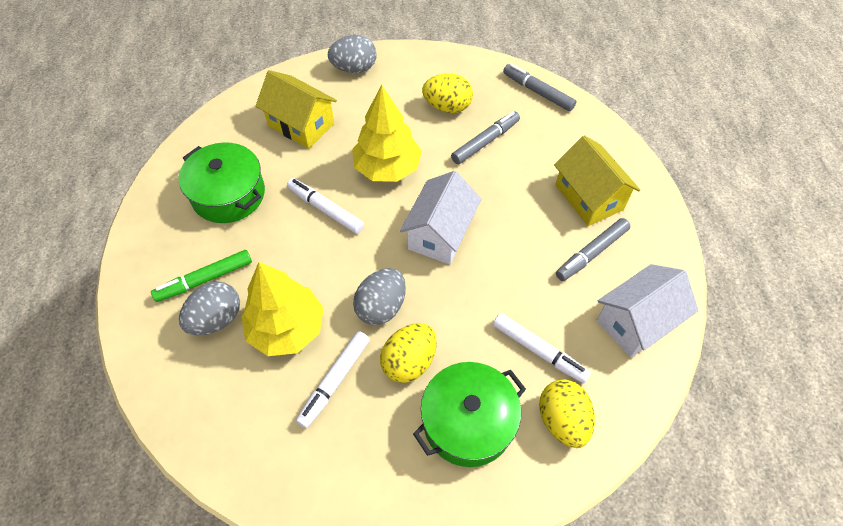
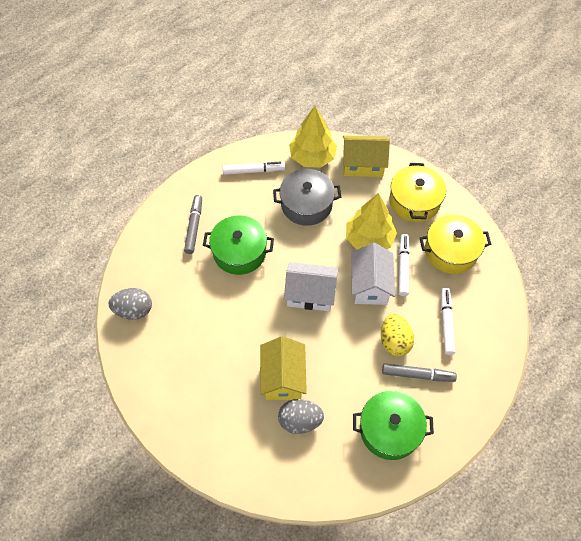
green marker: [151,250,252,302] = 1 -> none = 0
grey egg: [179,281,240,336] [328,35,376,73] [353,268,406,325] = 3 -> [109,288,152,320] [278,399,324,434] = 2
grey marker: [451,111,520,164] [503,64,576,111] [556,218,630,281] = 3 -> [184,195,202,254] [382,363,457,382] = 2
grey pot: none = 0 -> [273,169,341,226] = 1
yellow egg: [380,323,437,383] [422,73,473,113] [539,380,595,448] = 3 -> [381,314,414,356] = 1
yellow pot: none = 0 -> [389,163,446,222] [420,215,491,274] = 2

